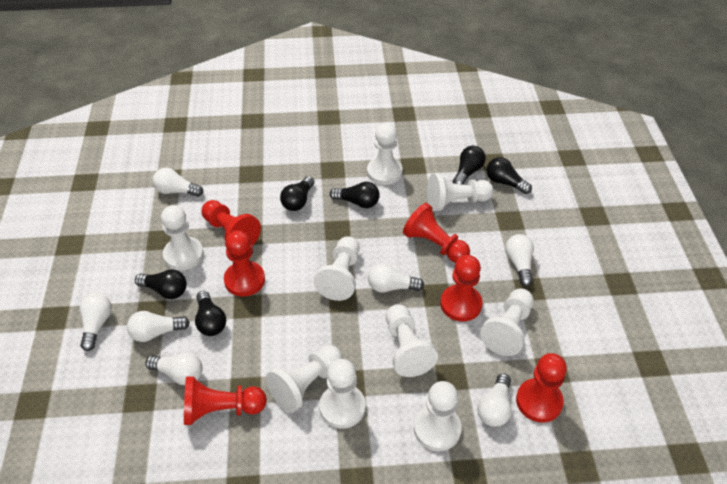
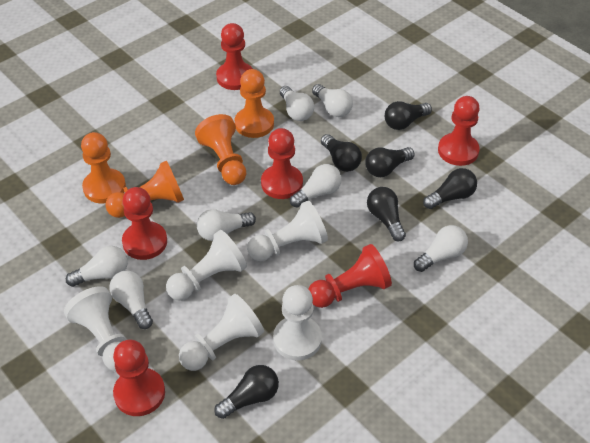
orange pawn: none = 0 -> [81,132,126,203] [105,161,184,218] [195,114,246,185] [234,69,274,138] = 4
white pawn: [161,205,204,270] [266,345,342,413] [314,236,360,301] [319,359,366,428] [367,123,403,185] [386,304,438,377] [414,381,461,451] [427,173,494,211] [480,289,534,356] = 9 -> [64,286,126,371] [166,230,247,300] [179,294,264,371] [247,200,328,261] [273,285,322,361] = 5

